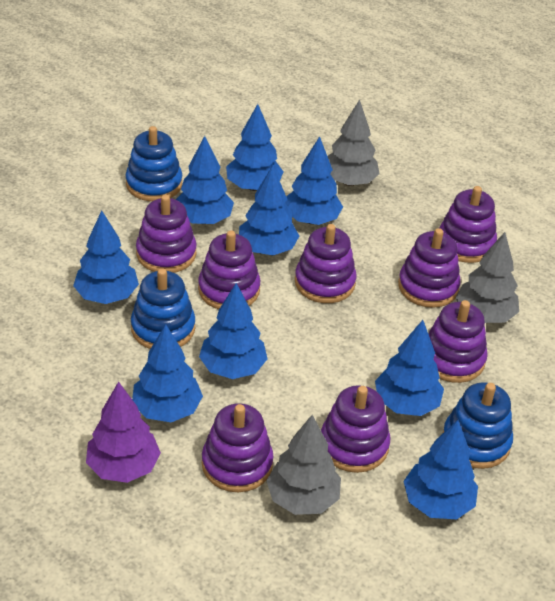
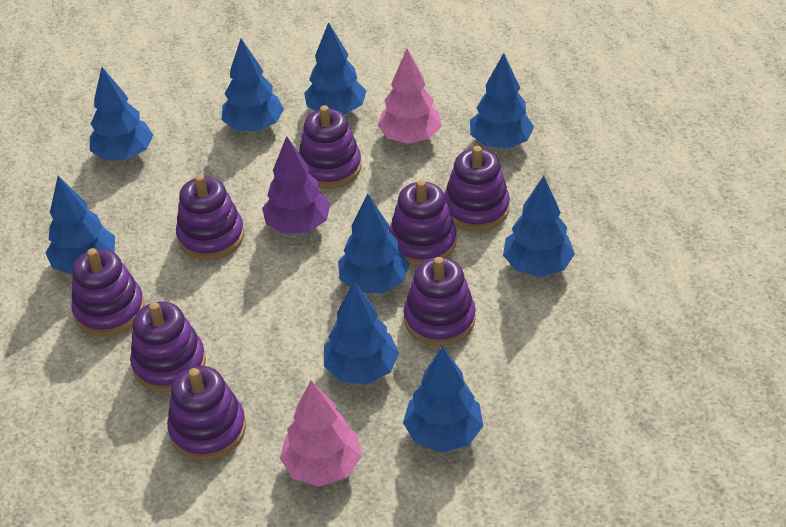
blue stacking toy: [125,126,182,201] [131,268,195,349] [442,382,513,469] = 3 -> none = 0
grey tree: [266,415,341,515] [328,99,380,186] [455,232,519,323] = 3 -> none = 0
pink tree: none = 0 -> [280,380,362,487] [377,49,442,144] = 2

